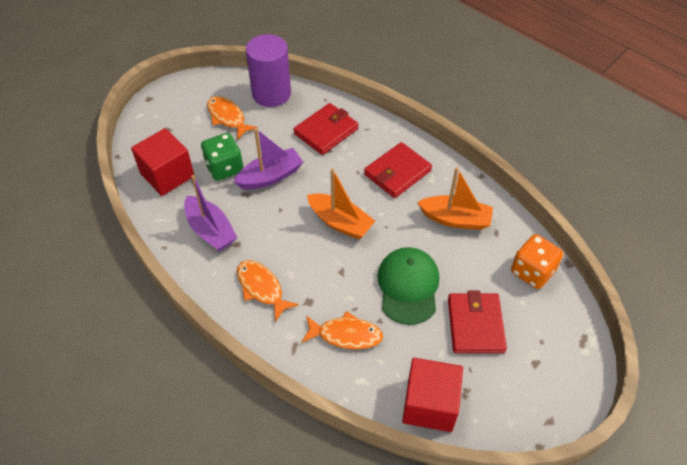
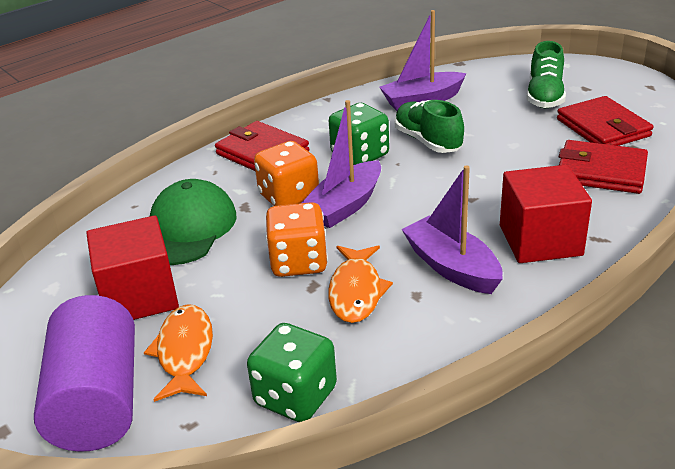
green dice: [201,133,243,181] = 1 -> [247,323,337,422] [329,103,389,165] = 2
green shoe: none = 0 -> [395,100,464,153] [526,41,566,108] = 2
orange boat: [307,168,375,239] [417,167,493,230] = 2 -> none = 0
orange dice: [511,234,563,289] = 1 -> [254,141,319,206] [266,202,328,277] = 2
orange fish: [207,96,258,139] [237,260,299,322] [302,311,383,349] = 3 -> [144,304,213,402] [328,245,393,323] = 2
purple boat: [184,175,237,251] [234,128,303,190] = 2 -> [302,100,381,228] [379,10,467,111] [401,165,502,294] = 3

